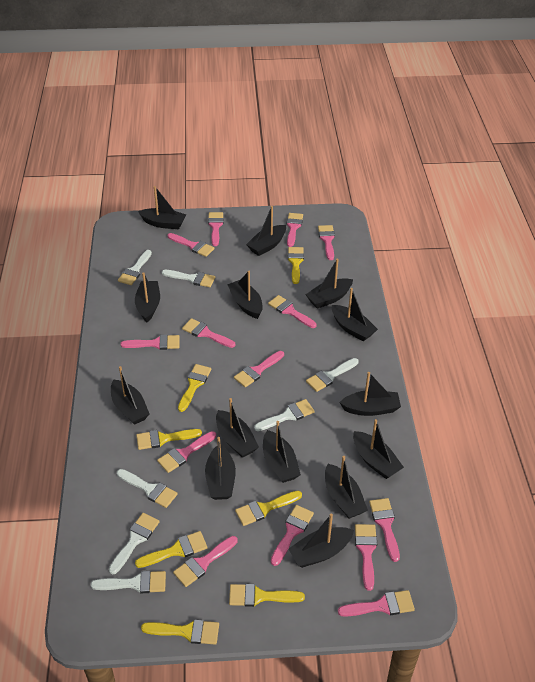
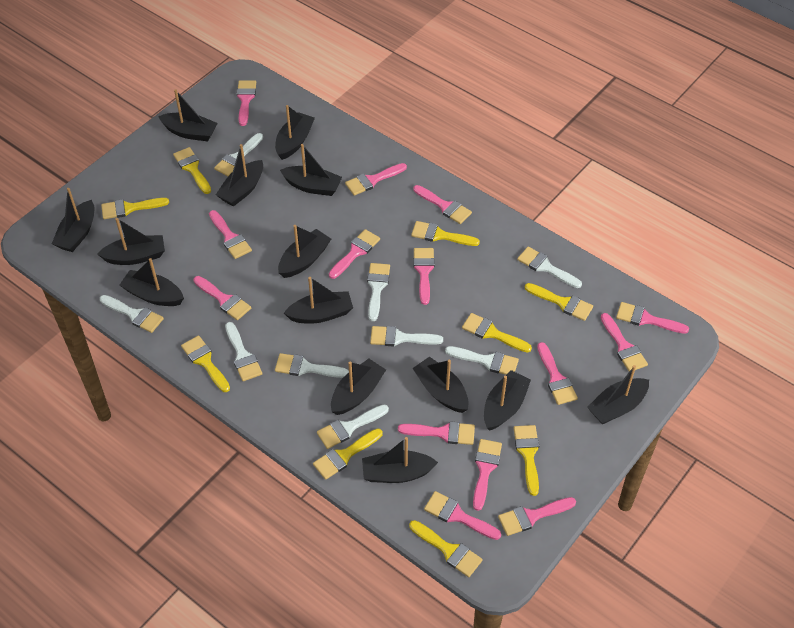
white brush: [90,571,166,593] [109,513,160,575] [117,469,178,508] [118,250,152,285] [162,270,215,287] [254,399,315,431] [306,358,359,392] = 7 -> [100,295,164,333] [214,133,263,176] [225,322,262,381] [275,353,349,378] [317,404,389,449] [367,263,390,321] [370,326,443,346] [445,346,519,375] [517,247,582,288] = 9
yellow brush: [135,531,207,568] [136,429,202,450] [141,619,219,645] [178,364,211,412] [229,584,305,607] [235,491,302,526] [288,247,304,284] = 7 -> [101,198,169,219] [173,147,211,194] [181,335,230,392] [313,428,382,480] [409,520,483,577] [411,221,480,246] [462,313,532,353] [514,425,539,496] [525,283,593,321] = 9

